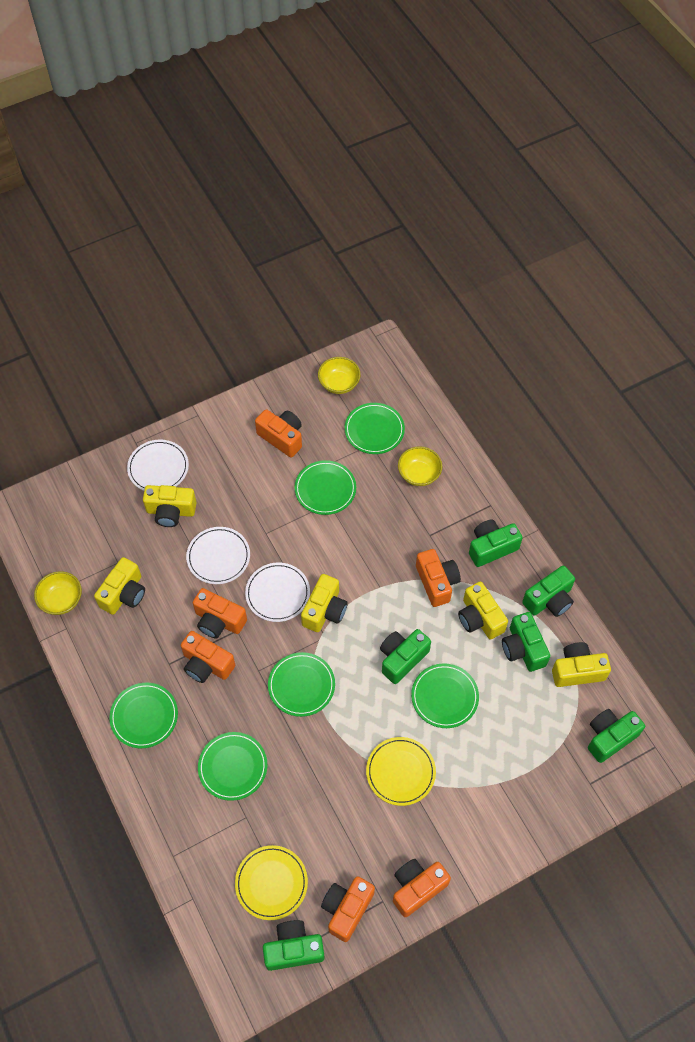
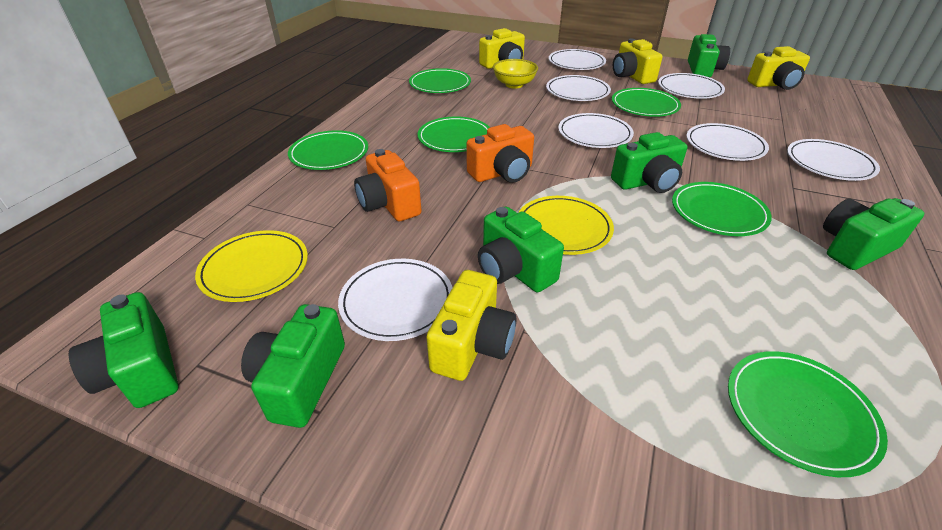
orange camera: [181,631,235,683] [193,588,247,639] [255,409,302,457] [321,876,375,942] [393,859,451,917] [416,549,461,607] = 6 -> [354,149,422,221] [466,124,534,183] = 2
white plate: [127,440,189,491] [186,527,250,584] [245,562,310,622] = 3 -> [338,259,452,341] [546,75,611,101] [549,49,606,70] [558,113,634,148] [658,73,725,99] [686,123,769,161] [787,139,880,181] = 7
yellow bowl: [34,571,82,615] [318,357,361,394] [398,446,442,486] = 3 -> [493,59,538,89] = 1
yellow camera: [94,557,145,615] [143,485,197,527] [301,574,348,632] [458,581,508,640] [552,642,611,687] = 5 -> [426,270,516,381] [479,28,525,69] [613,38,663,84] [747,46,810,90] = 4

